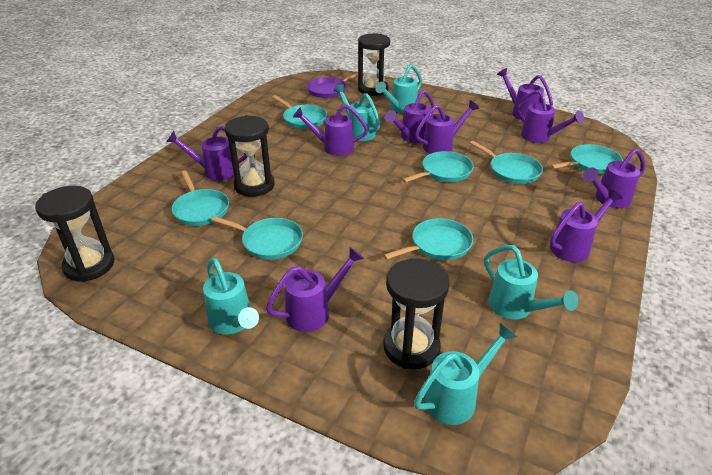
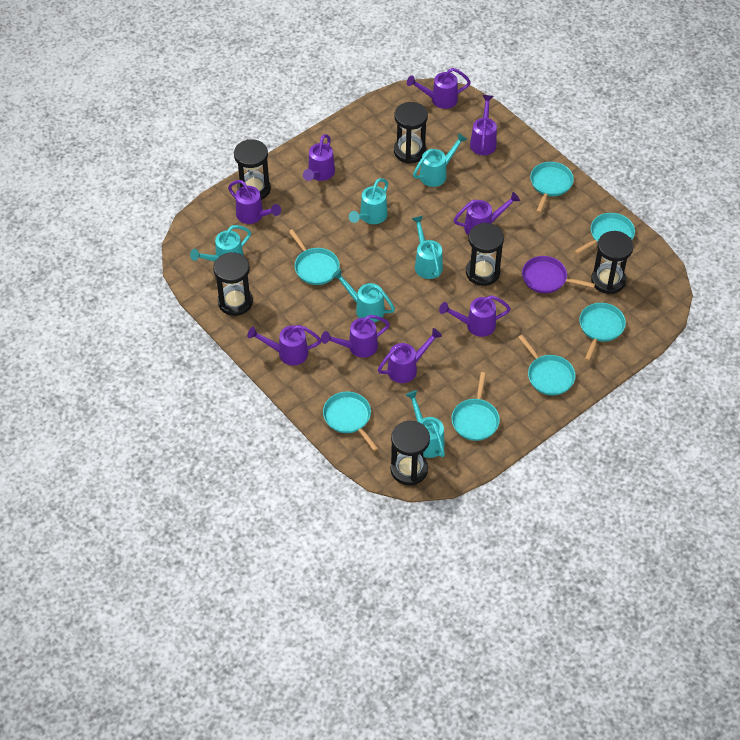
black hourglass: [35,186,114,282] [225,115,275,197] [358,34,390,96] [383,259,449,369] = 4 -> [213,252,253,316] [234,139,271,200] [391,421,430,486] [394,102,428,164] [466,223,504,286] [591,231,633,294] = 6
turquoise watering can: [203,258,259,335] [333,84,381,141] [375,64,422,113] [414,323,517,425] [484,245,578,320] = 5 -> [190,225,251,262] [332,269,395,322] [349,178,388,224] [405,390,445,458] [411,216,443,279] [413,133,467,187] = 6

